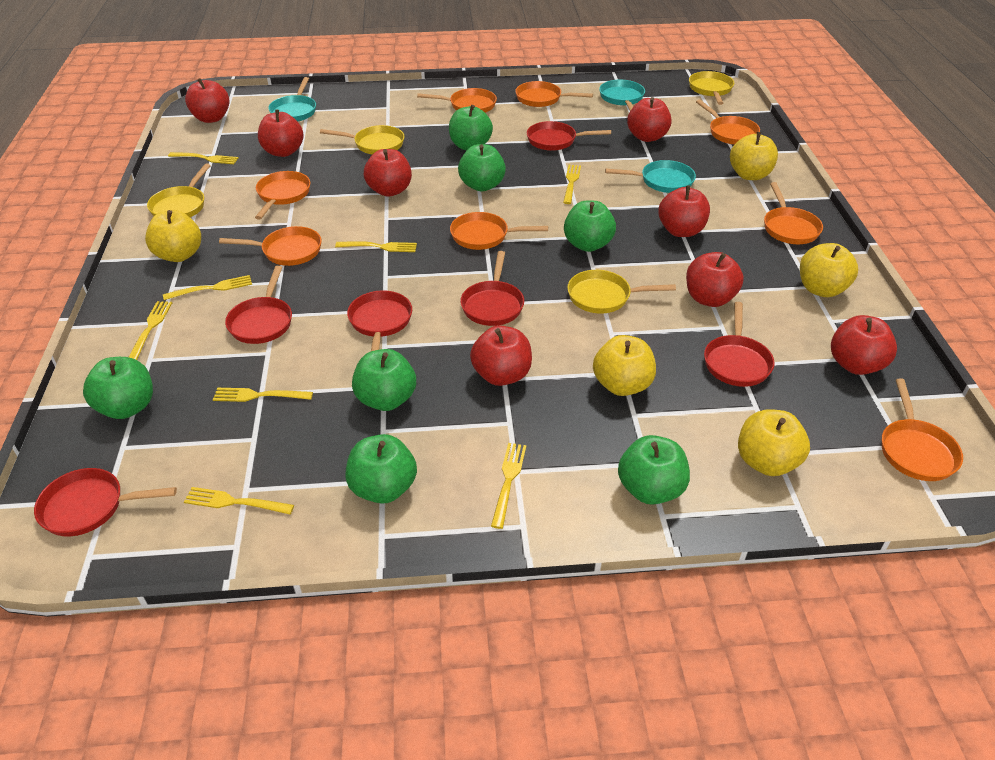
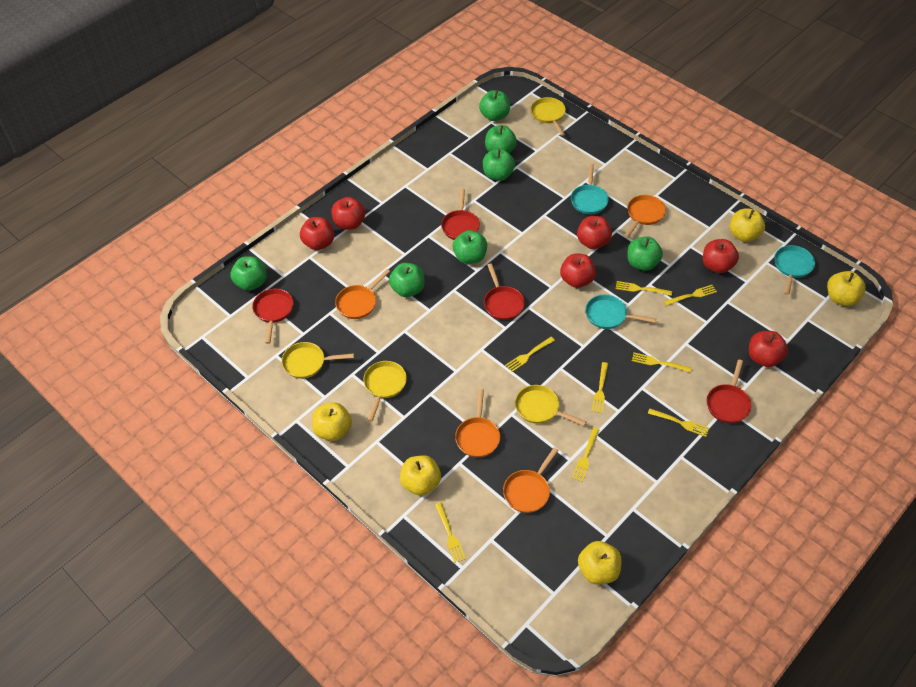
orange pan: [219,226,322,266] [255,171,311,220] [417,88,497,113] [450,212,548,250] [515,81,593,107] [696,100,760,145] [764,182,823,244] [882,378,963,481] = 8 -> [335,269,390,319] [455,389,500,458] [503,447,559,513] [624,195,666,237] = 4
red apple: [185,78,229,123] [258,110,304,157] [364,149,412,197] [470,325,532,386] [627,97,672,142] [658,186,710,237] [686,252,744,307] [831,315,897,375] = 8 -> [300,217,334,250] [332,197,365,230] [560,253,596,288] [577,216,612,249] [703,239,739,273] [749,331,788,367] = 6
red pan: [34,468,177,536] [225,266,292,344] [347,290,412,351] [460,251,524,326] [527,121,611,151] [704,302,775,387] = 6 -> [252,289,293,344] [441,188,480,240] [484,263,525,320] [707,359,752,423] = 4

